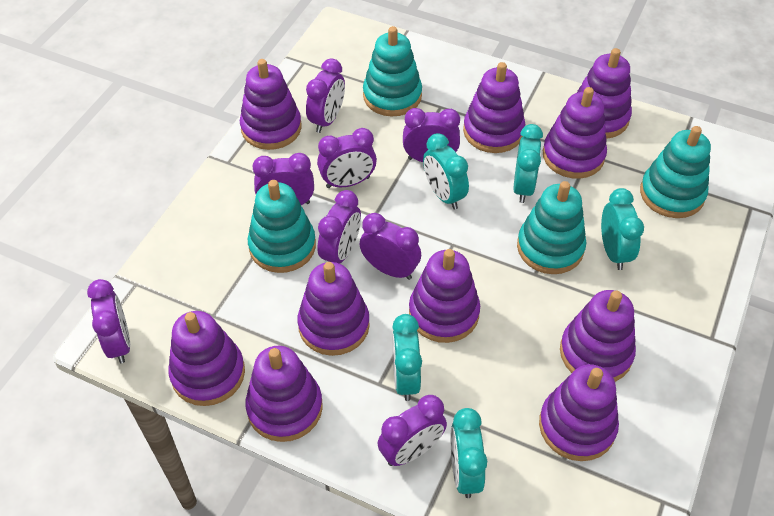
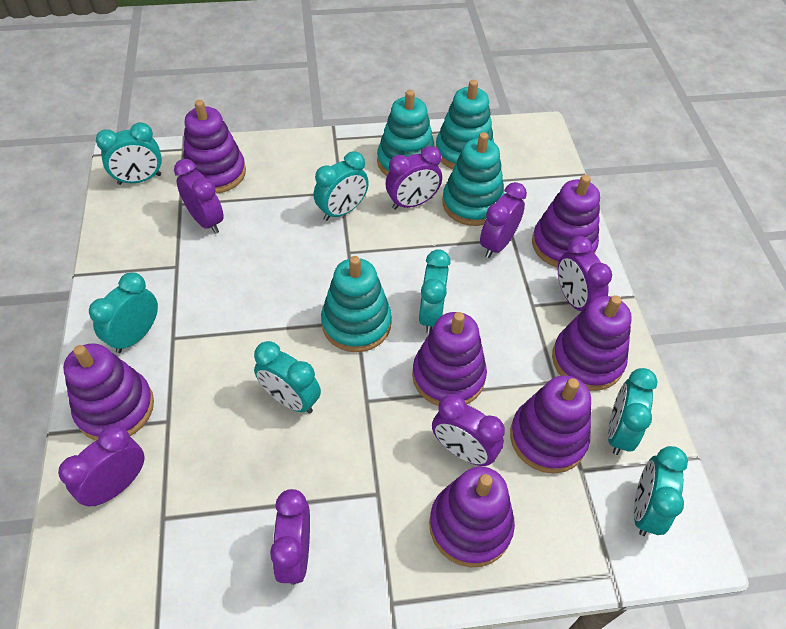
purple clock: [87,279,130,363] [252,153,314,205] [306,58,345,133] [317,128,377,188] [317,190,361,264] [359,213,421,280] [378,395,447,466] [403,108,460,162] = 8 -> [58,425,144,506] [174,159,224,234] [270,489,310,585] [385,146,442,209] [432,394,505,466] [480,182,527,258] [558,236,612,311] = 7
purple stacking toy: [168,311,245,406] [240,59,302,150] [245,346,323,442] [297,262,370,356] [409,249,480,343] [463,62,525,153] [539,364,619,461] [543,87,607,179] [560,290,636,382] [577,48,632,139] = 10 -> [63,343,154,441] [183,100,246,194] [412,312,487,406] [429,466,515,567] [510,375,591,473] [532,175,600,268] [552,295,632,391] = 7
turquoise clock: [392,314,422,401] [423,133,469,209] [450,408,487,498] [513,124,543,203] [601,188,644,270] = 5 -> [89,272,158,353] [96,122,162,185] [254,341,321,414] [314,151,369,221] [419,249,451,334] [608,368,658,455] [634,446,688,536] = 7

